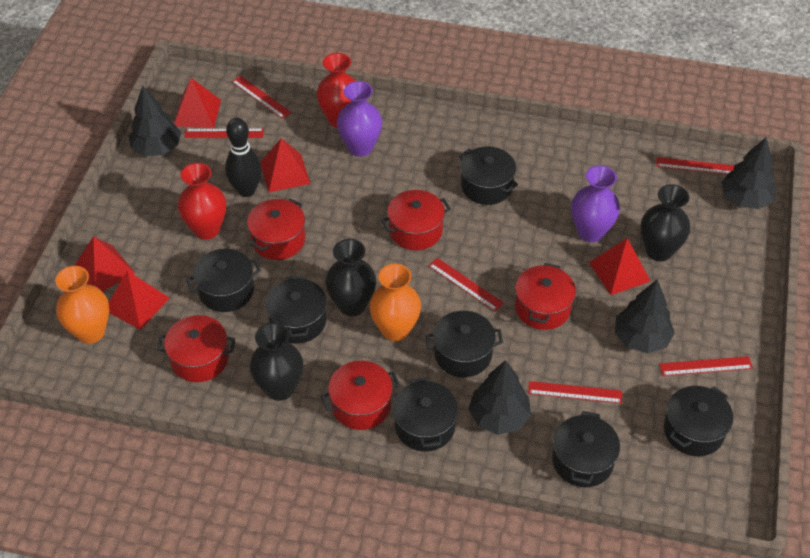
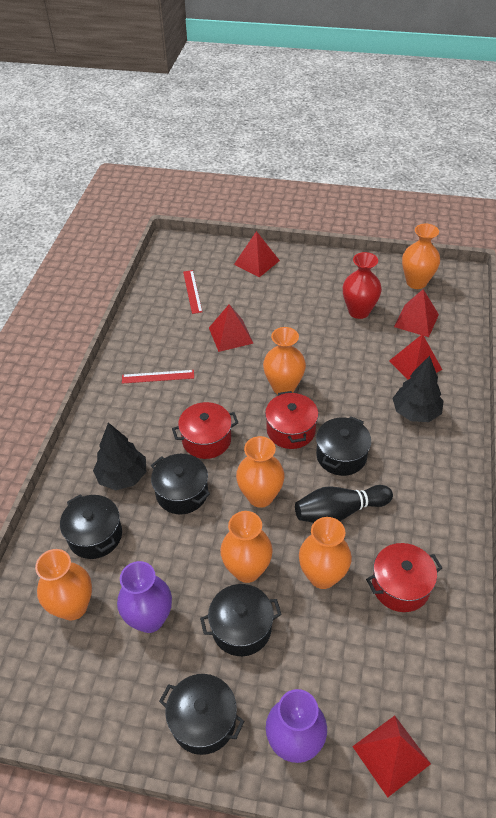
black pot: [186,249,261,312] [265,276,327,343] [393,377,458,452] [425,311,503,377] [459,146,518,205] [552,411,620,487] [664,386,733,456] = 7 -> [60,494,122,559] [151,454,210,514] [159,674,244,755] [200,584,282,656] [316,416,371,476] = 5
black tree: [129,86,181,156] [468,360,531,435] [615,279,675,353] [721,137,777,209] = 4 -> [93,423,146,490] [392,356,444,422] = 2
black vase: [250,323,303,401] [325,239,376,316] [641,184,691,261] = 3 -> none = 0
orange vase: [55,266,109,344] [369,264,421,341] = 2 -> [35,549,92,620] [220,511,273,583] [236,436,285,508] [263,327,306,394] [299,517,352,589] [402,224,440,289] = 6
red pot: [157,315,235,382] [247,198,305,260] [321,361,400,430] [381,190,451,250] [515,263,576,330] = 5 -> [172,402,239,459] [265,391,318,449] [366,543,442,612] = 3
red ruler: [184,129,264,138] [232,76,292,119] [428,258,504,312] [528,381,622,404] [656,157,735,174] [659,356,753,376] = 6 -> [122,370,194,384] [183,270,202,314] = 2
red vase: [178,163,226,240] [317,53,356,128] = 2 -> [343,252,382,319] = 1

